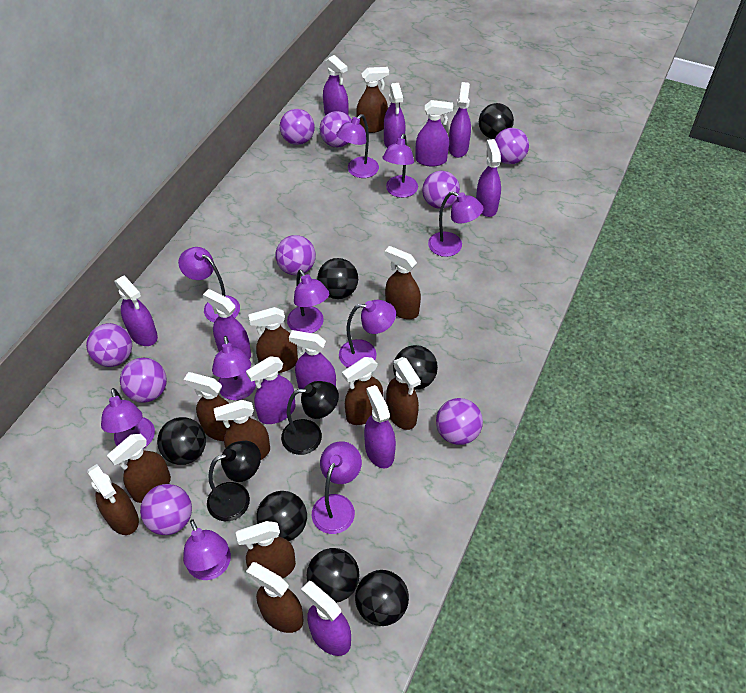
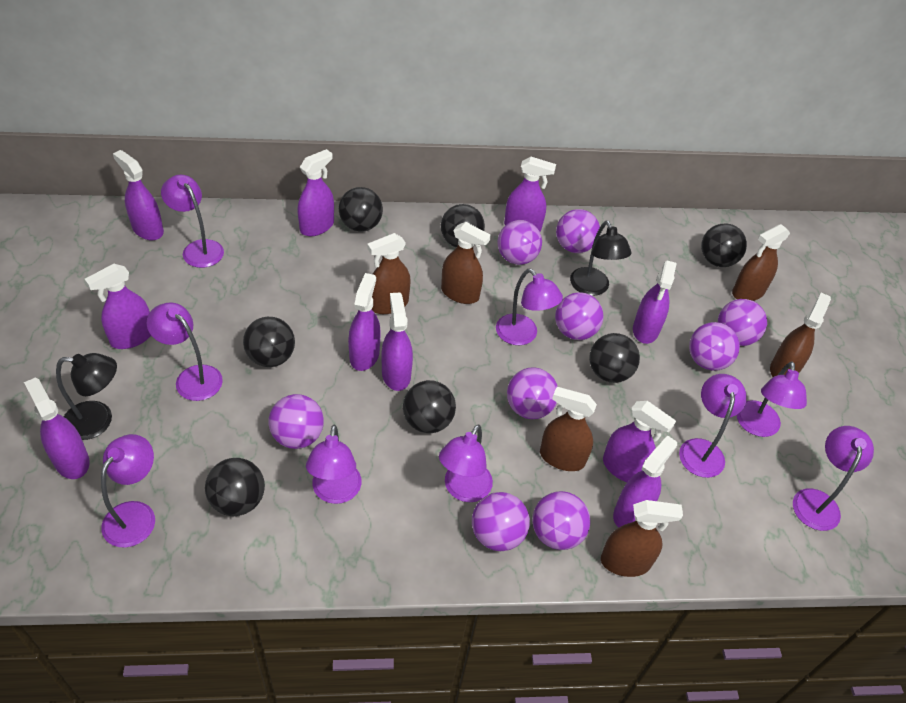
brown spray bottle: [87,464,139,535] [107,434,171,503] [184,372,233,441] [214,400,270,460] [236,521,296,578] [246,562,304,633] [248,307,298,373] [342,357,383,425] [356,67,389,133] [385,246,421,319] [386,357,421,430] = 11 -> [367,233,411,314] [441,222,491,304] [540,387,597,471] [601,500,683,577] [732,224,790,301] [770,293,831,377] = 6
purple lamp: [101,388,155,449] [178,247,240,323] [183,519,231,580] [212,336,256,400] [287,270,329,333] [312,441,362,534] [336,114,379,178] [339,300,396,368] [382,134,418,198] [428,191,484,257] = 10 -> [101,434,155,547] [146,302,223,401] [161,175,224,268] [306,425,362,504] [439,424,493,502] [496,269,563,345] [679,374,747,478] [737,362,807,437] [793,426,874,531] = 9
purple spray bottle: [115,275,158,346] [203,289,251,359] [246,356,295,424] [289,330,336,389] [301,581,351,656] [323,55,348,115] [364,385,396,469] [384,83,405,148] [416,100,453,167] [449,82,471,158] [476,139,501,217] = 11 -> [24,377,90,479] [85,264,151,349] [113,150,164,240] [297,149,334,236] [348,273,381,371] [381,292,413,391] [504,157,556,231] [603,401,676,482] [613,435,677,528] [633,260,677,344] = 10

